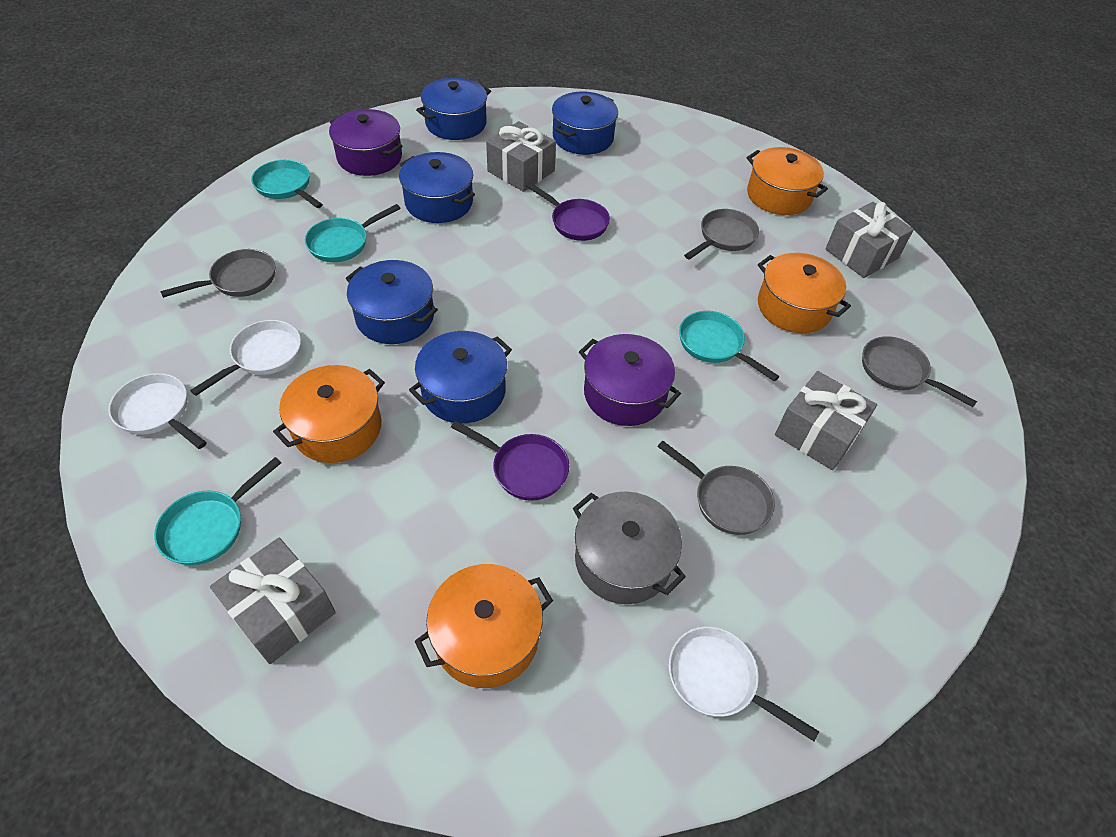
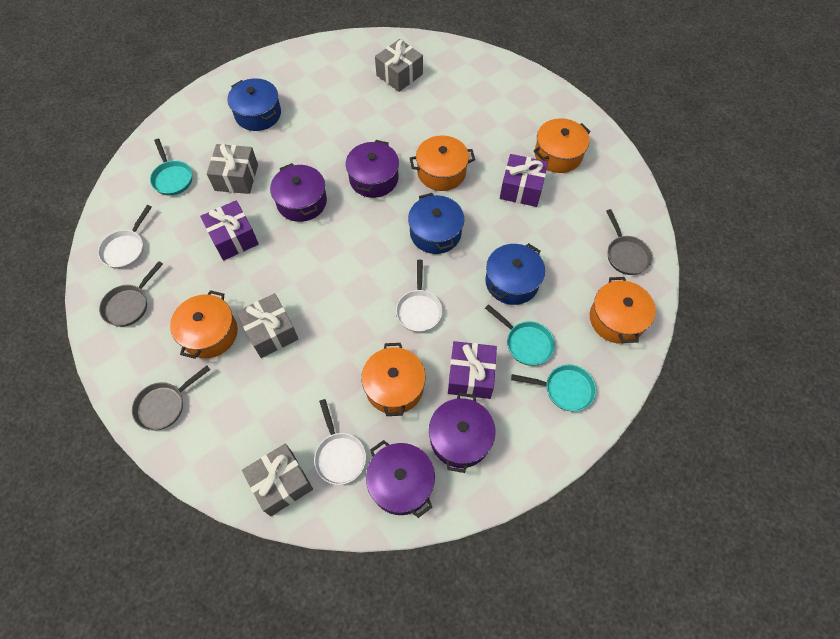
blue pot: [345,260,438,344] [399,152,475,223] [409,331,512,423] [416,78,491,140] [552,92,618,155] = 5 -> [228,78,281,131] [408,193,464,254] [485,243,545,305] = 3
grey pan: [160,249,275,298] [657,440,775,535] [684,209,759,260] [862,336,977,407] = 4 -> [99,261,163,327] [132,366,210,430] [606,209,653,275] = 3
grey pot: [573,491,686,604] = 1 -> none = 0
orange pot: [273,365,385,463] [415,564,553,688] [747,147,828,215] [758,253,851,333] = 4 -> [170,290,238,359] [361,343,426,416] [410,135,475,191] [534,118,591,173] [590,277,656,344] = 5
purple gift: none = 0 -> [200,200,259,261] [448,341,497,399] [500,154,548,207] = 3
purple pan: [451,421,569,501] [526,182,610,241] = 2 -> none = 0
purple pot: [329,109,403,176] [579,334,681,426] = 2 -> [270,163,327,222] [346,140,399,198] [366,440,435,518] [429,392,495,473] = 4
turquoise pan: [154,457,281,565] [251,160,323,208] [305,204,401,262] [679,311,779,381] = 4 -> [150,139,192,196] [485,304,555,366] [511,364,596,411] = 3

